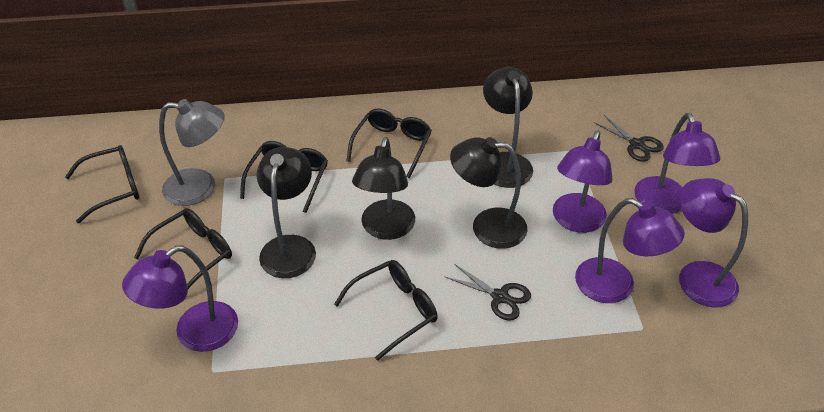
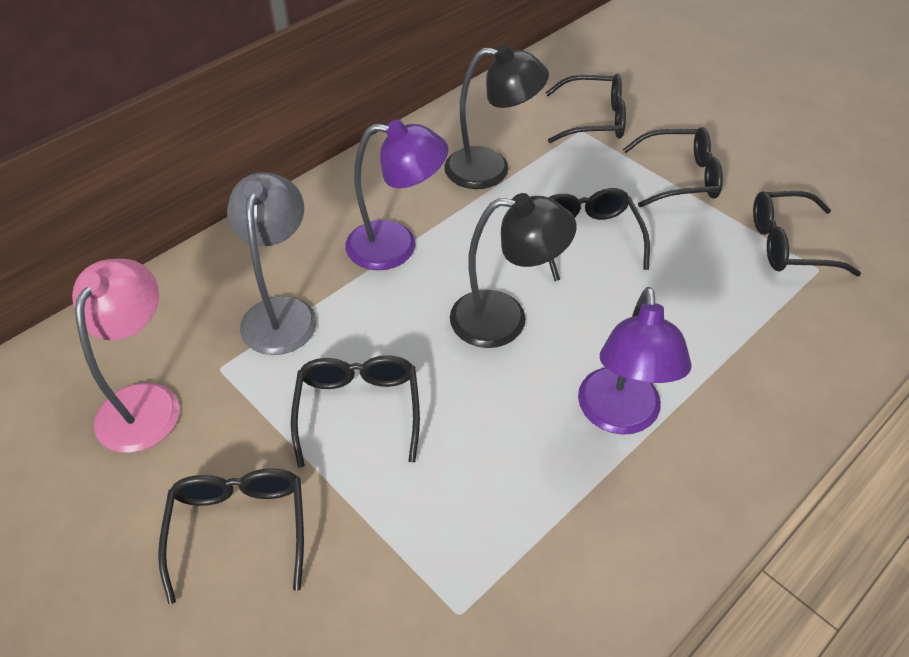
black glasses: [65,145,139,223] [134,208,232,289] [240,141,328,213] [334,260,438,361] [347,108,432,179] = 5 -> [158,468,304,605] [291,355,420,468] [545,74,626,143] [548,188,650,281] [623,127,723,207] [753,191,861,276] = 6
black lamp: [257,147,316,278] [352,137,415,240] [450,137,528,249] [483,67,533,188] = 4 -> [444,44,549,189] [450,193,577,348] = 2
black scissors: [445,264,531,321] [594,115,664,162] = 2 -> none = 0
pink lamp: none = 0 -> [72,259,179,453] = 1
purple lamp: [122,245,238,352] [553,130,613,233] [575,198,685,303] [634,113,720,214] [679,178,748,308] = 5 -> [345,120,448,270] [578,287,692,435] = 2

